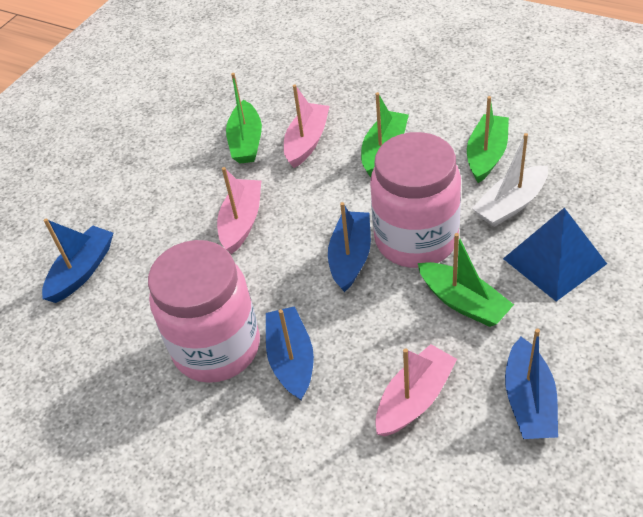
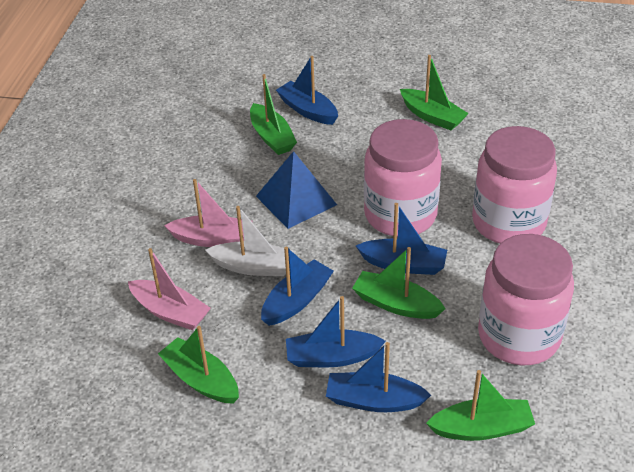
blue boat: [42,219,113,303] [266,306,314,400] [328,202,371,292] [505,329,558,439] = 4 -> [261,246,334,326] [276,56,338,125] [286,296,386,367] [326,342,431,412] [356,203,447,275] = 5
green boat: [226,73,262,164] [361,92,409,177] [418,233,514,327] [467,96,509,183] = 4 -> [158,326,239,404] [250,74,297,155] [352,247,446,319] [400,55,469,130] [426,370,535,441] = 5
pink boat: [217,167,261,254] [284,84,330,168] [375,344,457,436] = 3 -> [128,248,211,330] [164,179,253,247] = 2
pink jar: [148,240,260,383] [370,132,461,268] = 2 -> [364,119,442,237] [472,126,557,244] [478,234,574,365] = 3

